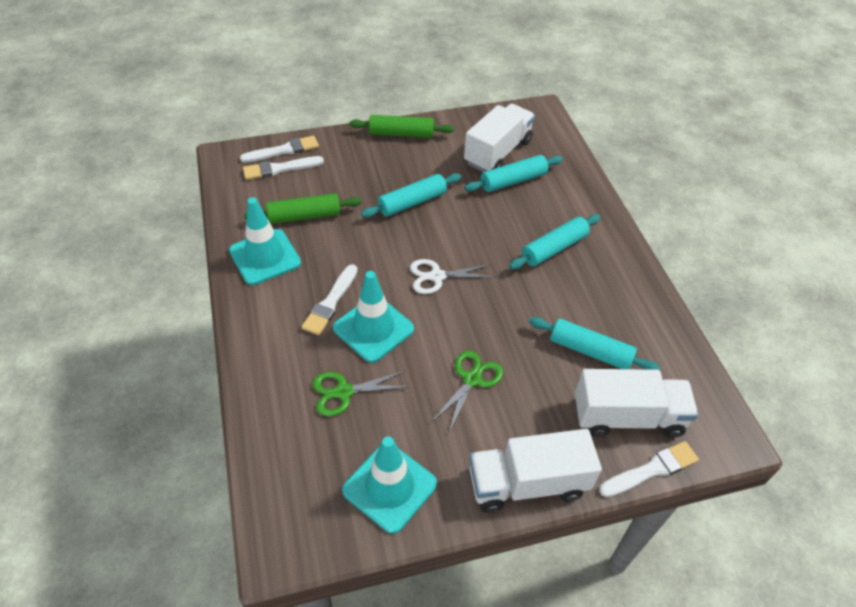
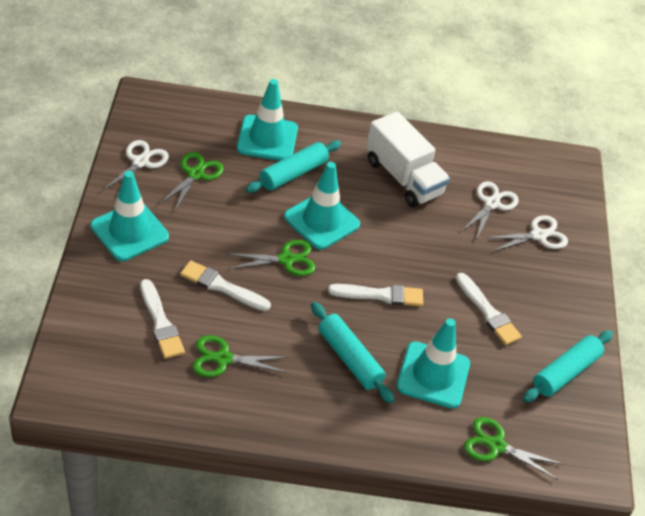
green rolling pin: [244,193,362,224] [349,115,454,138] = 2 -> none = 0
green scissors: [312,371,409,417] [431,351,503,432] = 2 -> [158,152,224,212] [193,335,288,377] [226,240,315,276] [464,417,563,480] = 4
turquoise rolling pin: [361,173,462,218] [465,155,563,192] [509,214,601,270] [529,317,660,370] = 4 -> [246,140,341,193] [311,302,394,403] [523,331,613,402] = 3
turquoise traffic cone: [229,197,301,285] [333,271,414,363] [342,436,437,534] = 3 -> [91,171,169,261] [237,79,298,161] [284,162,360,250] [397,318,470,408] = 4
white scissors: [410,259,495,294] = 1 -> [101,140,169,192] [462,181,519,240] [485,215,568,252] = 3
white truck: [464,104,535,172] [469,429,602,512] [575,369,698,438] = 3 -> [366,112,450,208] = 1

